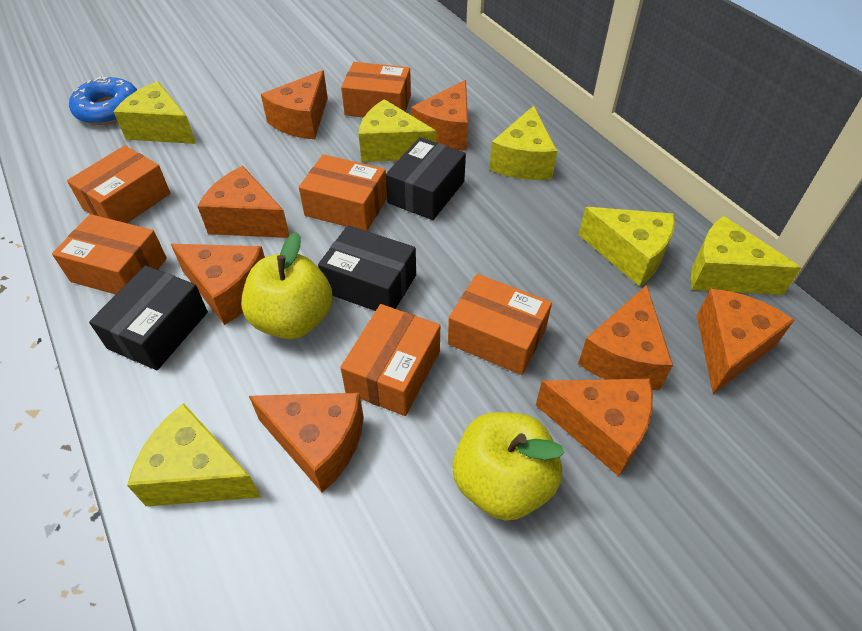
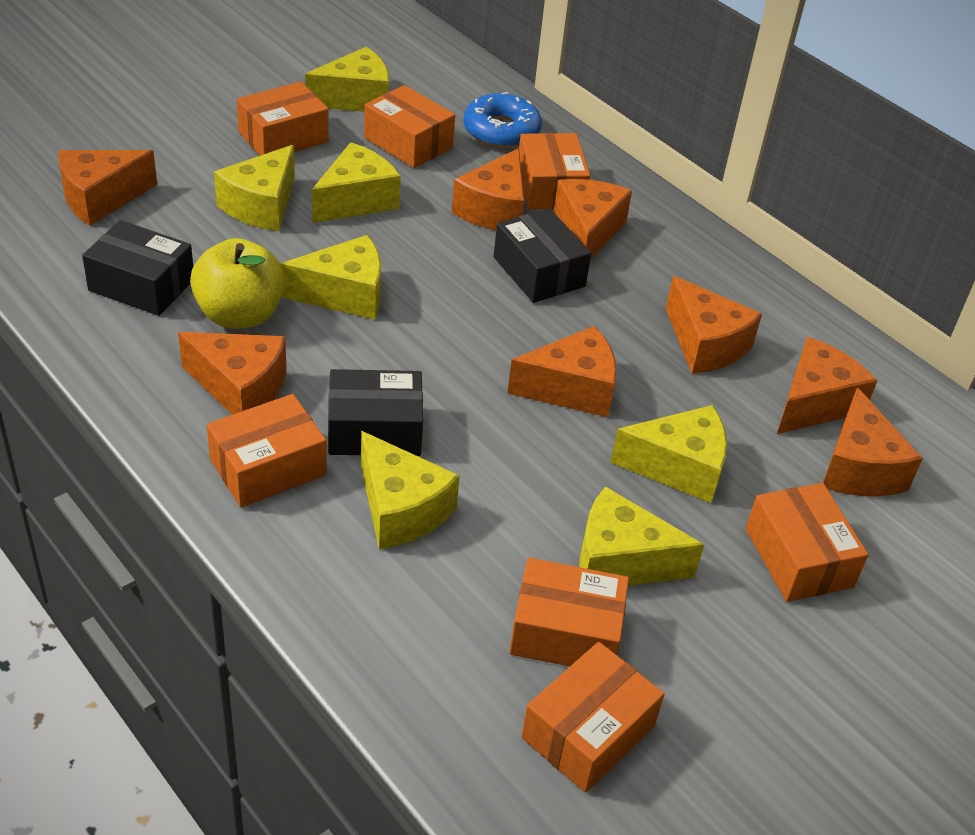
orange box: [52,214,167,294] [67,145,170,223] [299,154,387,231] [340,304,440,416] [341,62,411,118] [448,274,552,375] = 6 -> [207,394,327,507] [237,82,329,156] [364,85,455,168] [509,558,629,666] [519,133,590,210] [521,642,664,793] [746,483,868,602] = 7
yellow apple: [241,232,333,339] [453,412,565,521] = 2 -> [190,238,285,329] = 1
yellow cheese: [113,81,196,144] [127,403,261,506] [359,99,436,162] [489,106,557,180] [579,207,675,287] [691,216,801,295] = 6 -> [214,145,295,231] [281,235,381,320] [305,47,389,112] [312,142,401,223] [361,431,460,549] [580,486,704,586] [610,405,727,503] = 7

